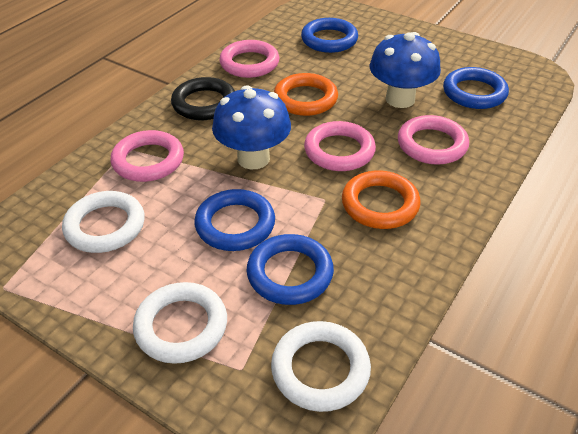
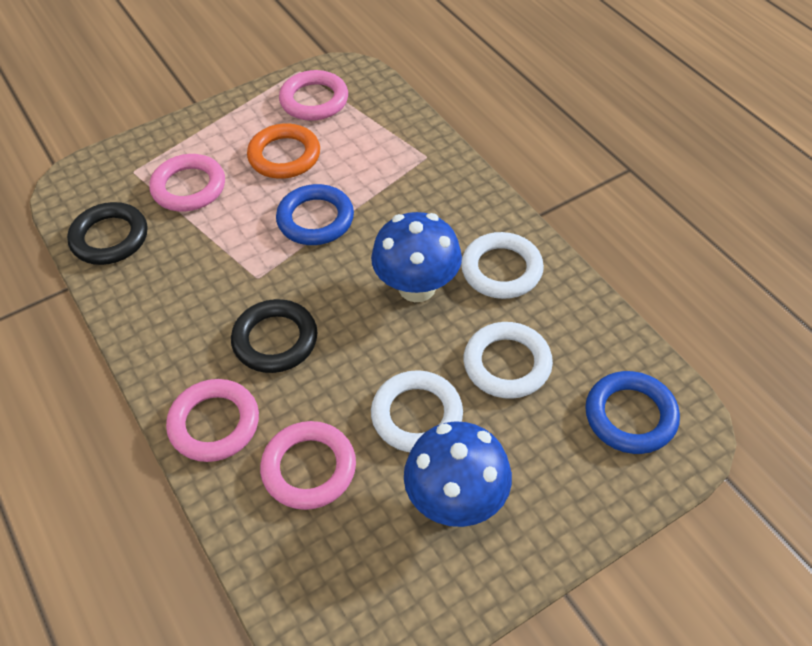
black ring: [171,77,235,120] = 1 -> [67,202,147,265] [231,299,317,373] = 2
blue ring: [194,189,275,251] [247,234,334,305] [301,18,358,53] [443,67,509,109] = 4 -> [276,184,354,245] [585,371,680,454] = 2
orange ring: [274,73,338,116] [342,170,420,229] = 2 -> [247,123,320,179] = 1

